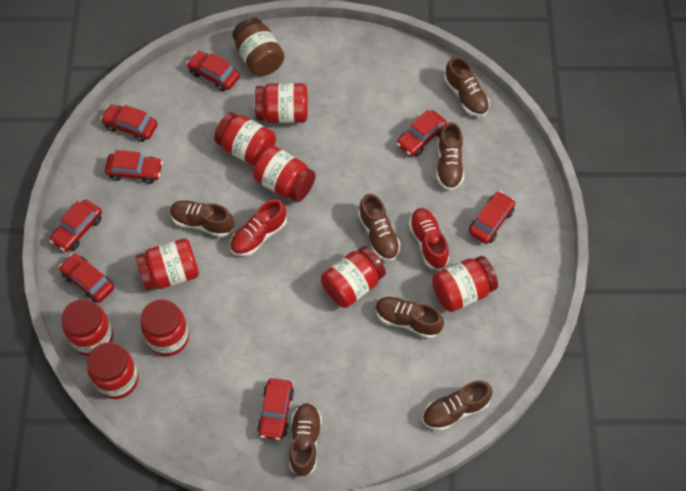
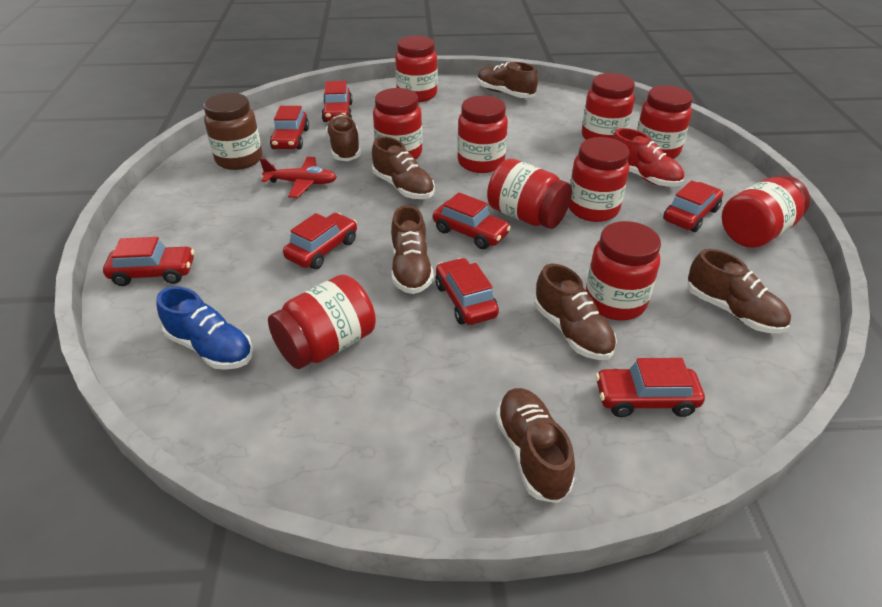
blue shoe: none = 0 -> [156,287,253,370] = 1
red jar: [62,299,113,356] [87,342,138,399] [136,238,199,290] [141,299,189,356] [214,112,276,166] [253,146,316,202] [255,83,308,123] [321,246,386,308] [432,256,498,312] = 9 -> [268,275,376,369] [373,88,422,160] [395,36,437,102] [457,96,508,173] [487,159,572,229] [569,137,629,222] [582,73,635,140] [586,221,661,320] [637,85,693,159] [722,175,810,248] = 10
red plane: none = 0 -> [260,157,337,198] = 1
red shoe: [230,199,287,256] [409,208,449,270] = 2 -> [611,128,684,187] = 1

